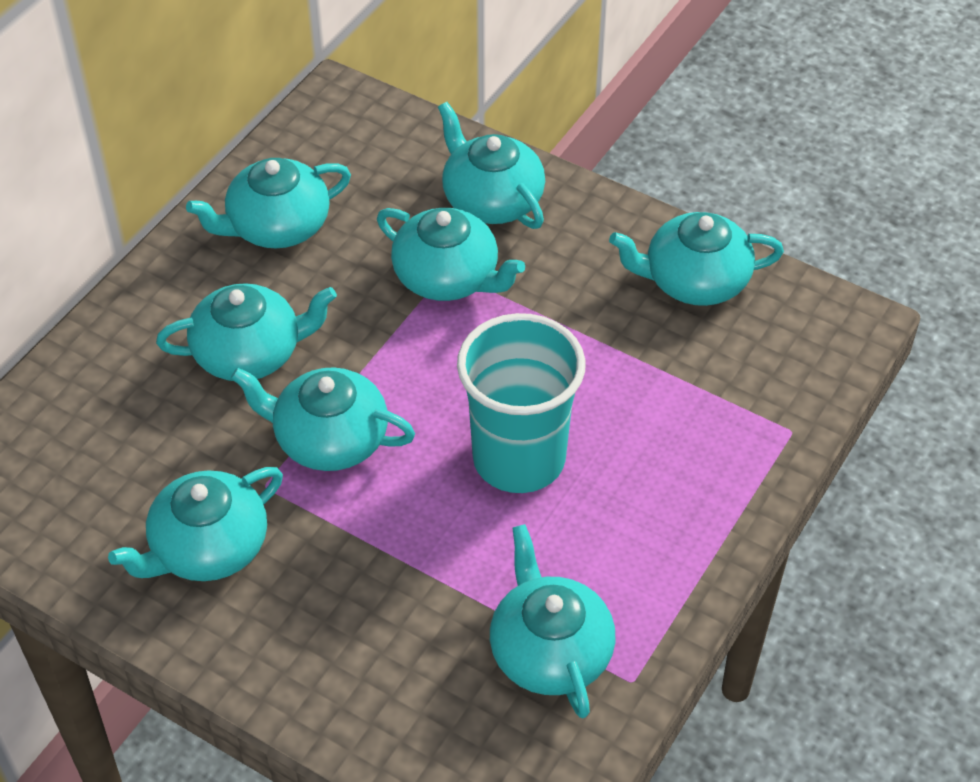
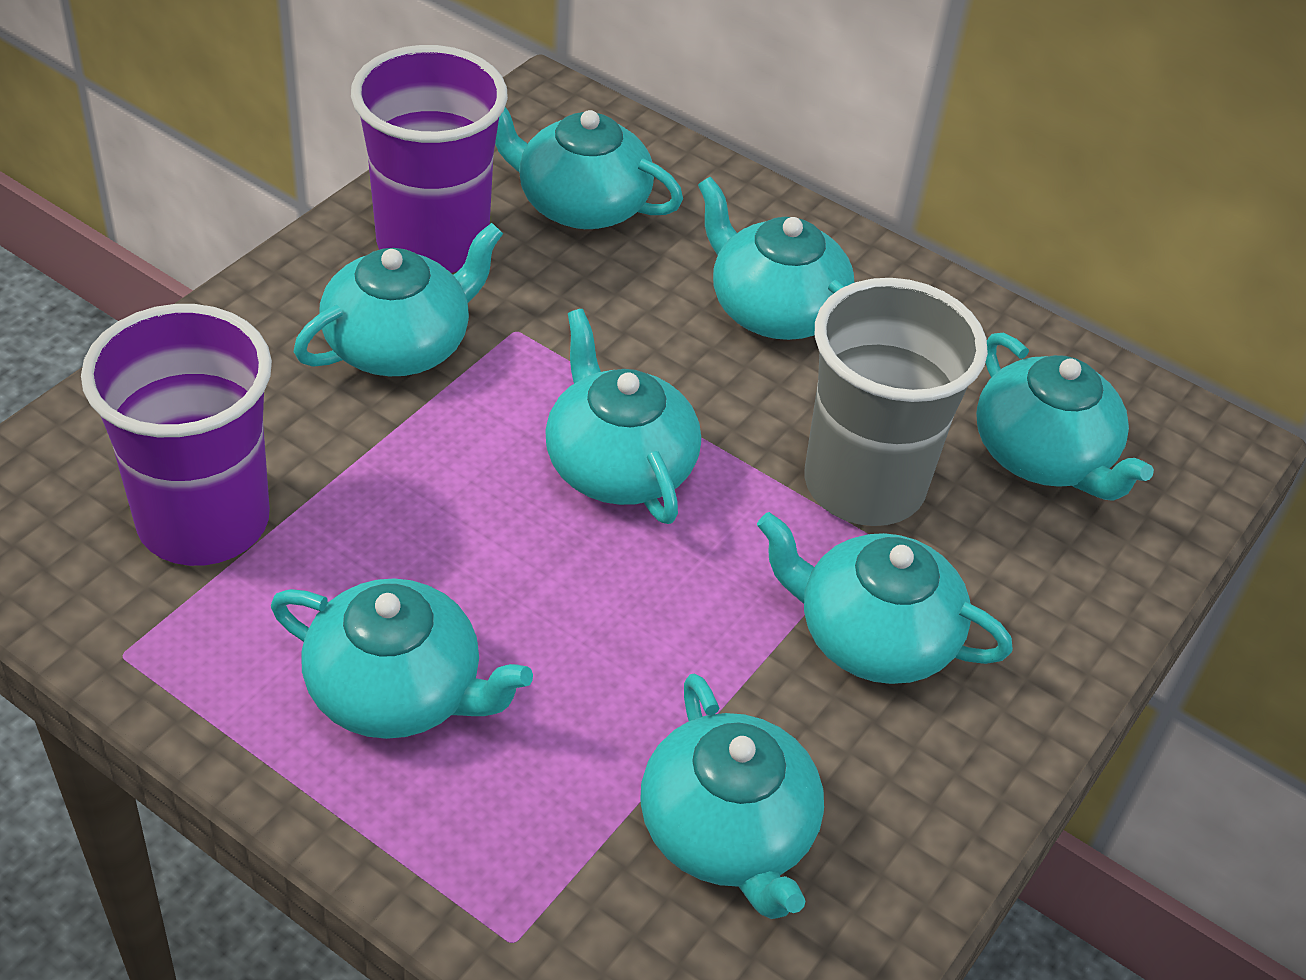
grey cup: none = 0 -> [804,278,988,526] = 1
purple cup: none = 0 -> [81,304,272,566] [351,45,508,273] = 2
turquoise cup: [457,313,586,493] = 1 -> none = 0

